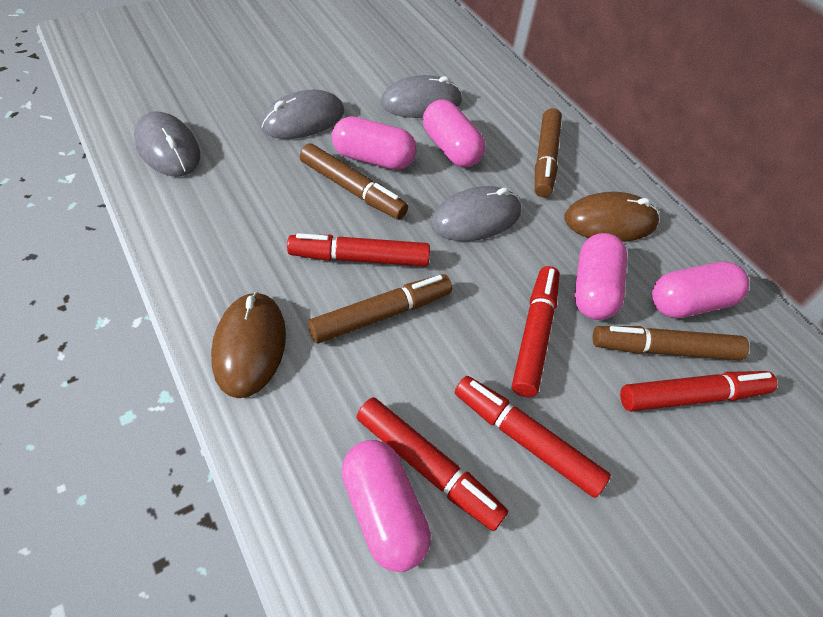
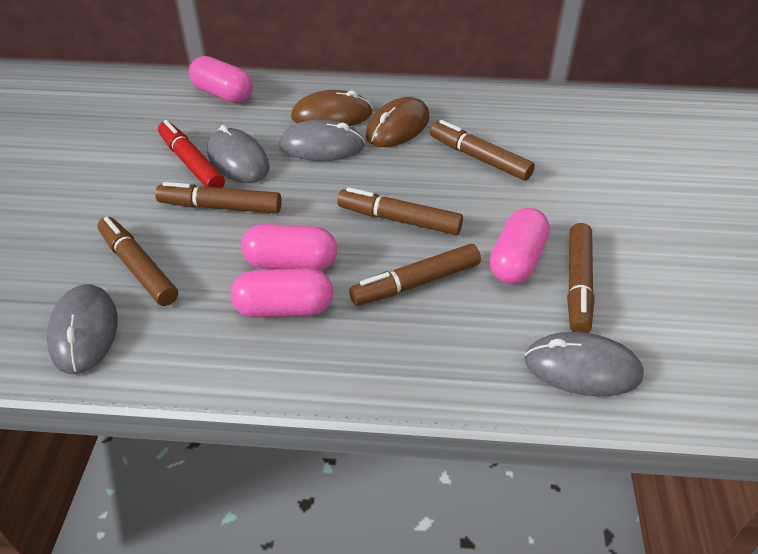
brown marker: [300,143,408,220] [308,274,452,343] [535,108,562,197] [593,326,749,361] = 4 -> [98,217,178,306] [155,182,282,214] [337,187,463,235] [349,244,481,306] [430,120,535,181] [567,223,595,333] = 6
pink capsule: [332,116,417,170] [342,440,431,572] [423,100,485,167] [574,233,627,320] [652,262,749,318] = 5 -> [189,56,253,103] [231,268,333,318] [241,224,337,270] [490,208,550,284] = 4
red marker: [287,233,430,266] [356,398,508,531] [455,376,611,498] [512,266,560,397] [620,371,777,412] = 5 -> [158,120,225,188] = 1

